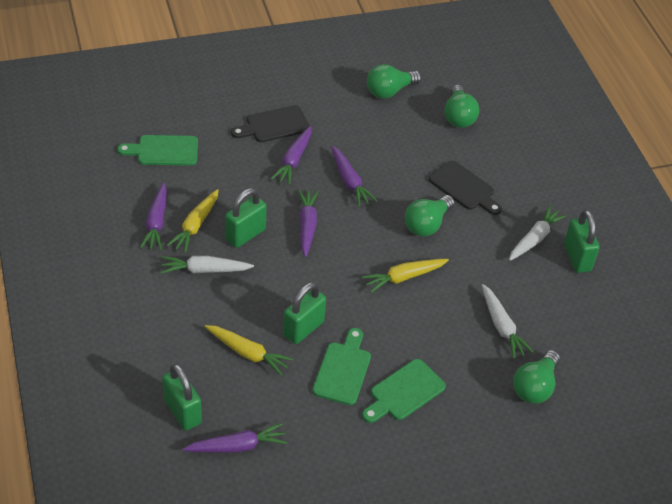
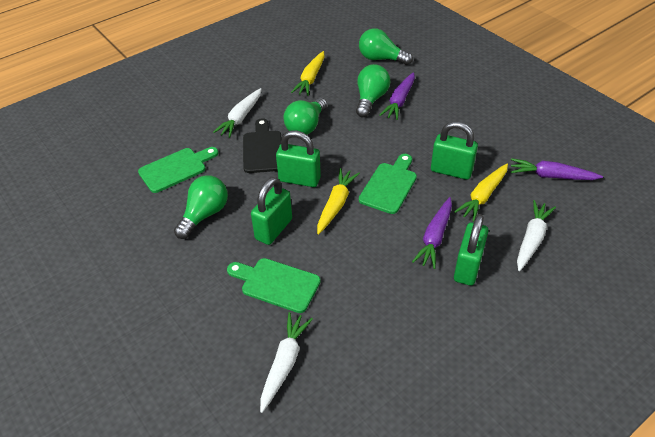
black cutting board: [231,105,310,142] [429,161,502,215] = 2 -> [243,118,282,173] = 1
purple carrot: [140,182,167,250] [183,423,287,453] [271,126,312,185] [298,189,319,257] [331,146,377,207] = 5 -> [380,72,415,120] [412,197,452,269] [511,158,603,180] = 3

